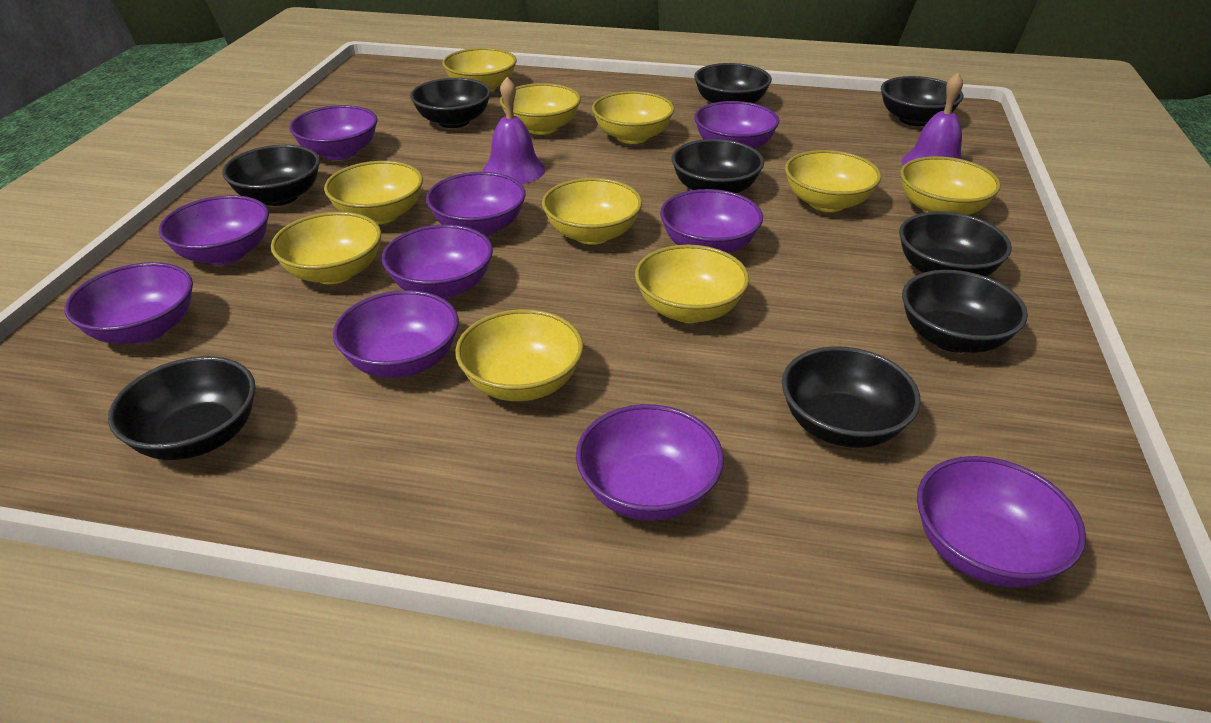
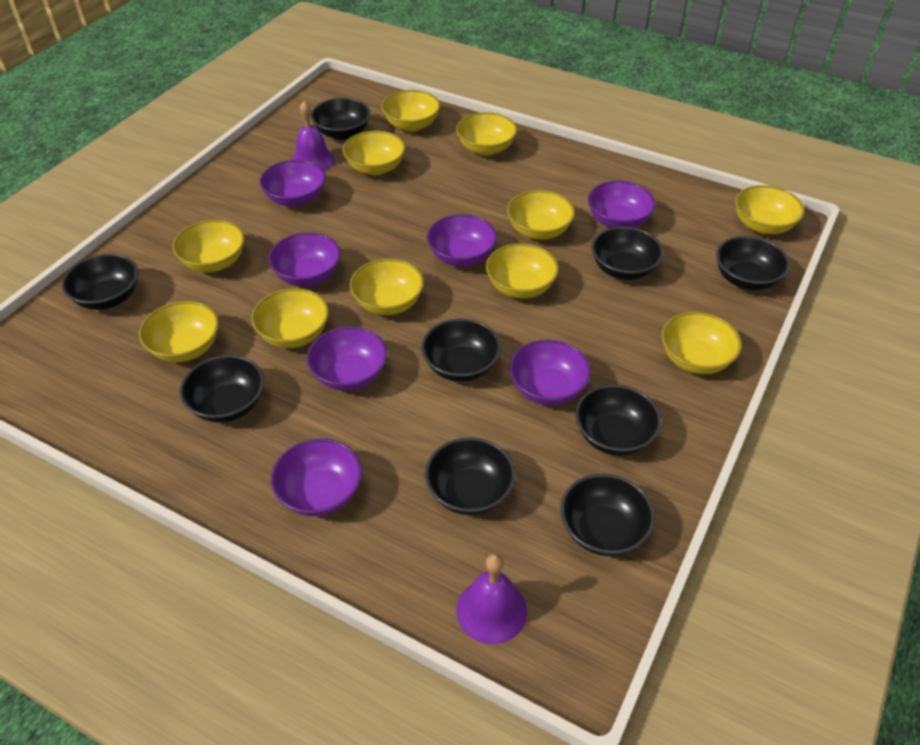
purple bowl: [65,262,193,344] [159,195,269,265] [289,105,378,160] [333,290,459,378] [382,225,493,299] [426,172,526,236] [576,404,724,521] [660,189,763,253] [694,101,779,149] [917,456,1086,587] = 10 -> [260,160,325,207] [268,232,341,286] [271,439,362,516] [307,327,387,391] [427,214,497,266] [509,340,591,405] [588,181,656,228] = 7
yellow bowl: [271,212,381,284] [324,161,423,224] [442,48,517,92] [455,309,583,401] [500,83,581,135] [542,178,642,245] [592,91,674,144] [635,245,749,323] [785,150,881,212] [900,156,1001,215] = 10 -> [139,301,219,362] [173,220,245,272] [251,288,329,348] [343,131,405,175] [350,259,424,315] [381,90,440,132] [456,112,517,156] [486,243,559,298] [507,190,575,240] [661,312,742,374] [735,185,805,234] = 11

